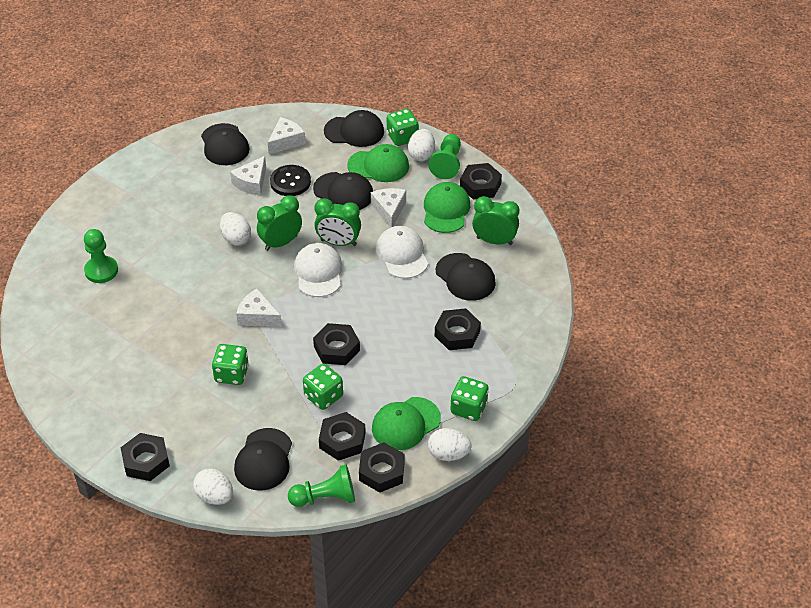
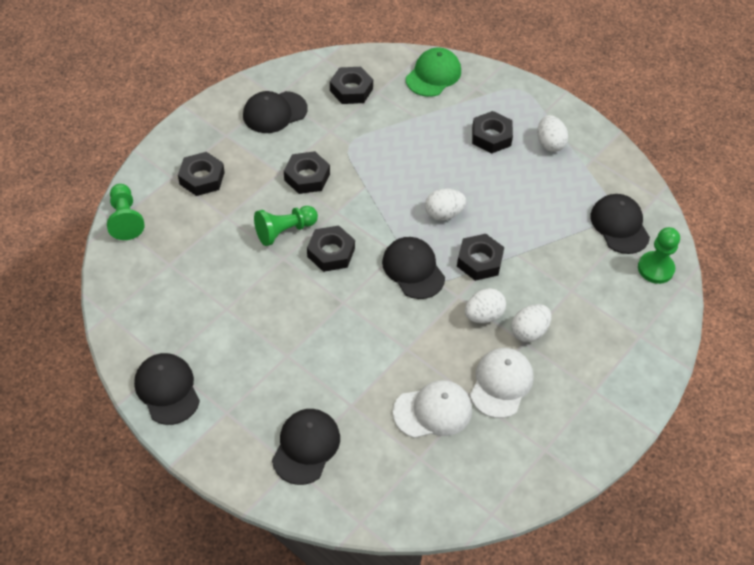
black button: [270,165,311,196] = 1 -> none = 0
green cap: [347,144,409,182] [372,397,441,450] [424,182,470,233] = 3 -> [406,48,461,97] = 1
green clock: [257,195,302,251] [314,198,361,246] [472,196,519,245] = 3 -> none = 0
green dice: [212,344,249,385] [303,364,343,410] [387,109,419,146] [450,376,489,421] = 4 -> none = 0
white cheese: [230,156,266,195] [236,289,282,327] [268,117,306,154] [371,188,406,228] = 4 -> none = 0

